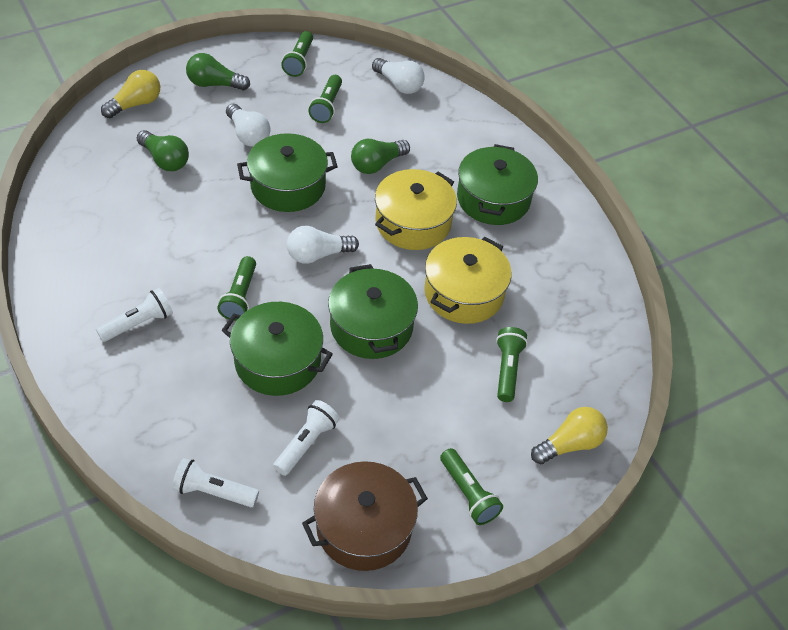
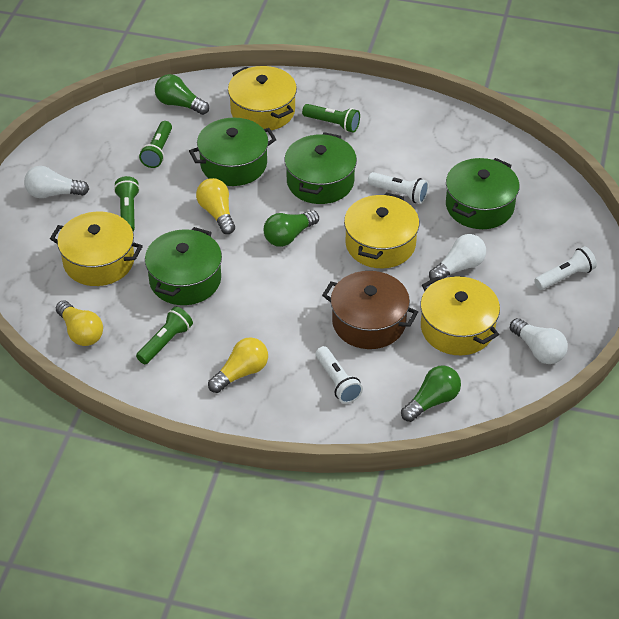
green flashlight: [217,256,256,321] [281,31,313,77] [308,75,342,123] [440,448,503,525] [496,327,528,402] = 5 -> [114,176,140,231] [136,307,193,364] [139,121,172,168] [302,104,360,133] = 4
yellow light bulb: [101,70,160,118] [531,407,608,464] = 2 -> [56,300,103,346] [196,178,235,234] [208,337,268,393] = 3
yellow pot: [375,169,457,250] [424,237,512,324] = 2 -> [50,212,143,286] [228,66,297,130] [344,193,419,268] [420,276,500,355] = 4

